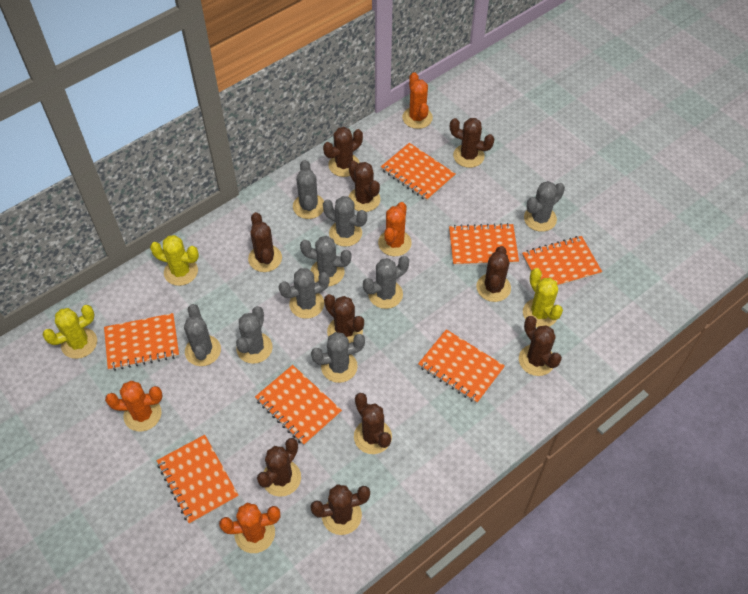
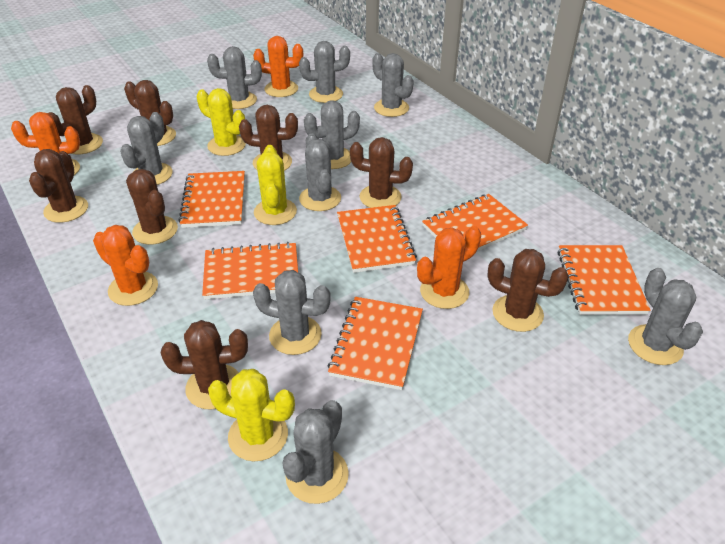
brown cactus: [248,212,282,272] [257,438,301,497] [310,484,370,535] [323,127,363,177] [324,294,364,343] [348,161,380,212] [354,393,392,454] [450,118,494,168] [476,246,511,302] [519,316,562,376] = 10 -> [29,149,88,223] [48,85,103,155] [124,80,176,146] [126,169,178,245] [161,320,248,410] [239,105,298,171] [350,137,413,208] [487,249,569,332] = 8
orange notebook: [104,313,179,371] [157,435,239,524] [255,365,342,446] [381,143,455,201] [418,329,505,404] [449,223,519,266] [522,236,602,286] = 7 -> [178,171,245,228] [202,242,298,299] [328,297,423,390] [337,205,417,273] [422,194,528,251] [557,245,650,315] = 6

